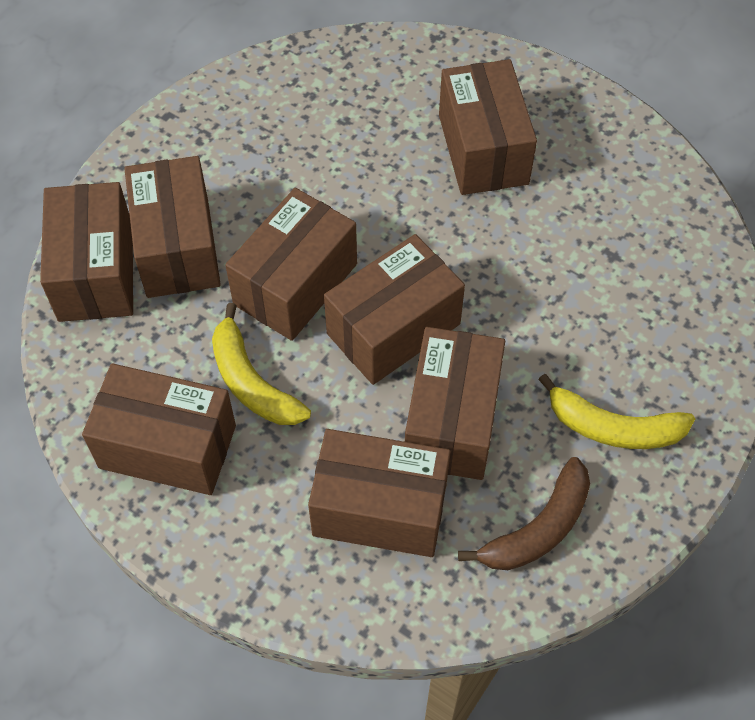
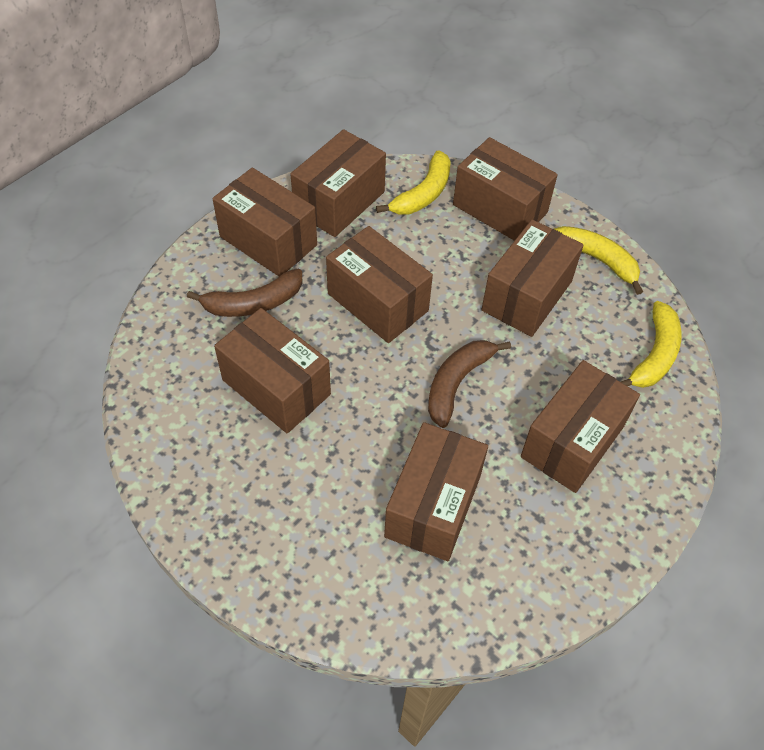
brown banana: [458,457,590,570] = 1 -> [187,269,302,317] [428,340,511,428] = 2
yellow banana: [212,303,311,425] [538,374,695,449] = 2 -> [376,150,451,215] [554,226,643,295] [621,301,682,388] = 3

